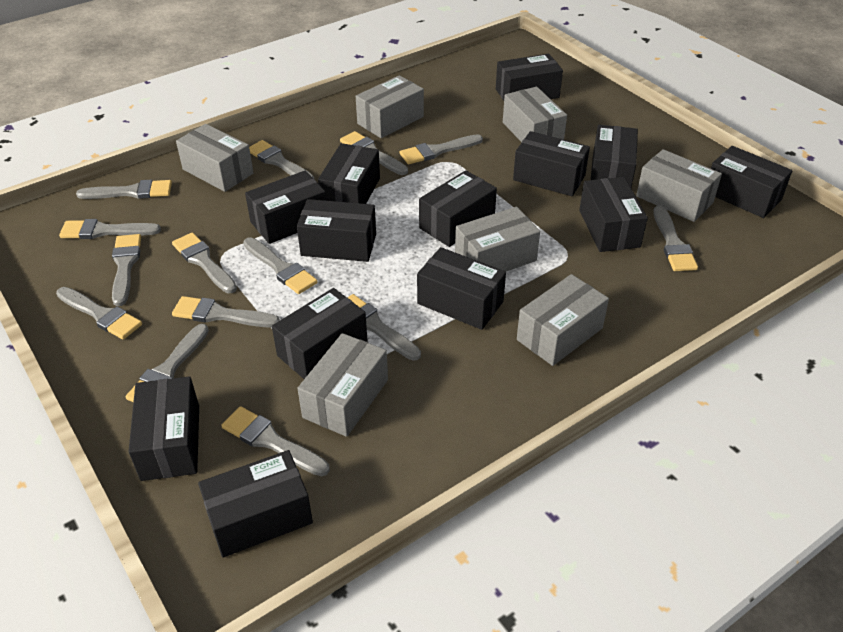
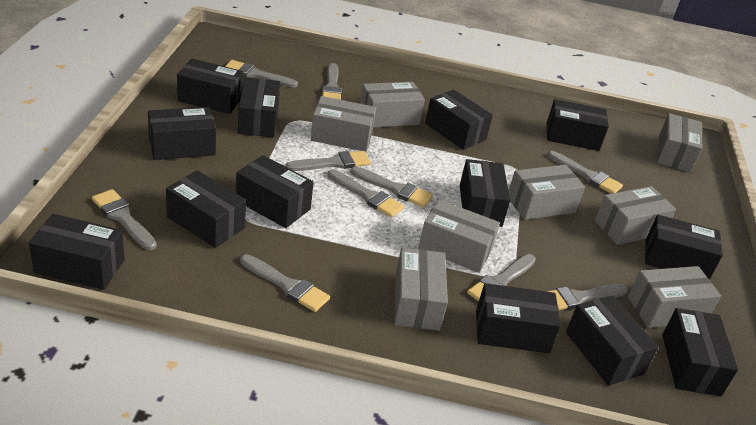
grey box: [176,124,254,192] [297,333,388,437] [356,75,424,138] [455,207,540,271] [503,87,567,142] [517,274,609,366] [636,149,722,222] = 7 -> [311,96,376,152] [360,82,425,128] [395,247,448,331] [418,200,500,273] [509,165,585,220] [595,186,676,245] [628,266,721,328] [657,113,702,172] = 8
grey brush: [56,287,142,339] [59,219,161,239] [76,180,172,199] [112,234,141,306] [126,324,209,402] [172,232,237,293] [172,296,280,328] [221,406,330,476] [243,237,318,294] [249,140,314,178] [340,131,408,175] [347,294,421,361] [400,134,483,164] [653,206,698,271] = 14 -> [92,189,157,250] [225,60,298,88] [240,254,330,312] [286,151,371,171] [322,63,342,100] [327,169,404,217] [350,167,433,207] [467,254,536,301] [546,284,628,310] [547,151,623,194] = 10

